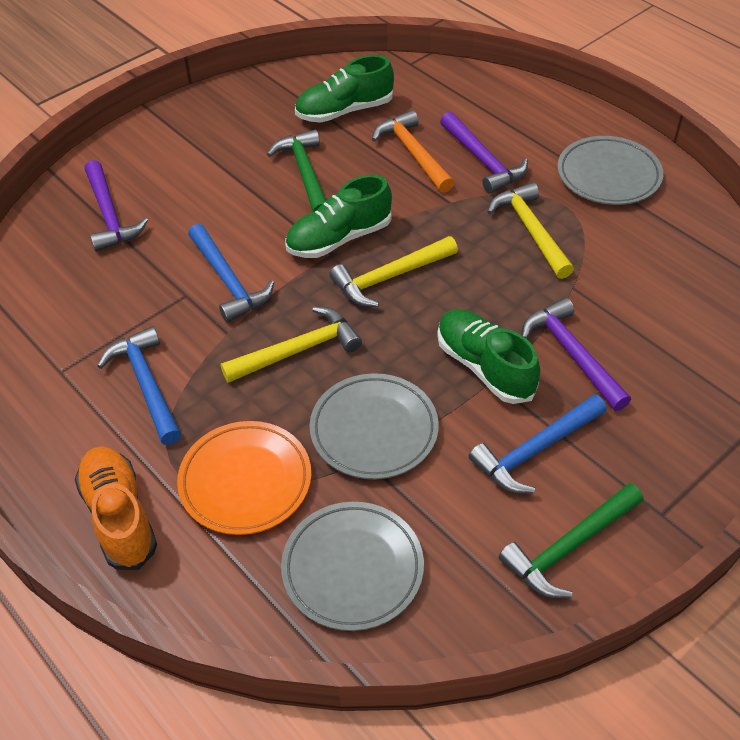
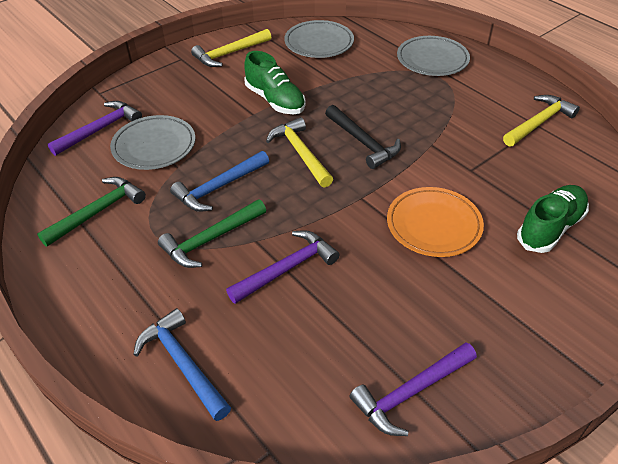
black hammer: none = 0 -> [325,105,401,169] = 1
blue hammer: [97,326,182,445] [188,224,274,322] [469,394,607,493] = 3 -> [133,308,231,421] [170,151,269,212] = 2
green shoe: [285,175,392,258] [295,55,394,123] [437,309,540,404] = 3 -> [244,51,306,114] [517,185,589,253] = 2
orange hammer: [372,110,454,193] = 1 -> none = 0
orange shoe: [75,446,157,570] = 1 -> none = 0

